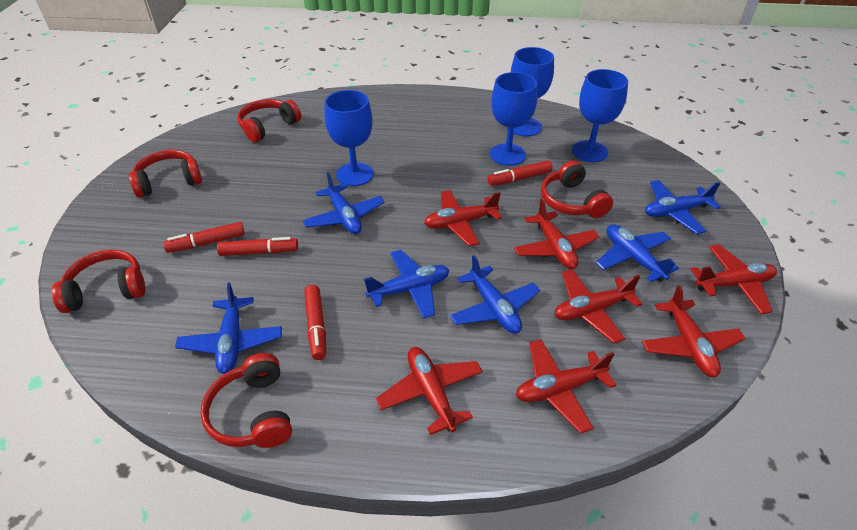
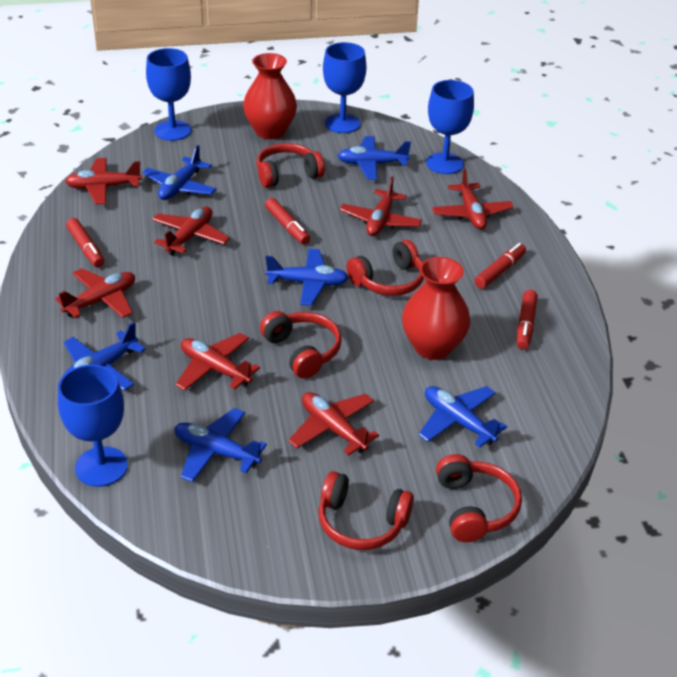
red vase: none = 0 -> [243,53,297,139] [402,257,470,360] = 2

